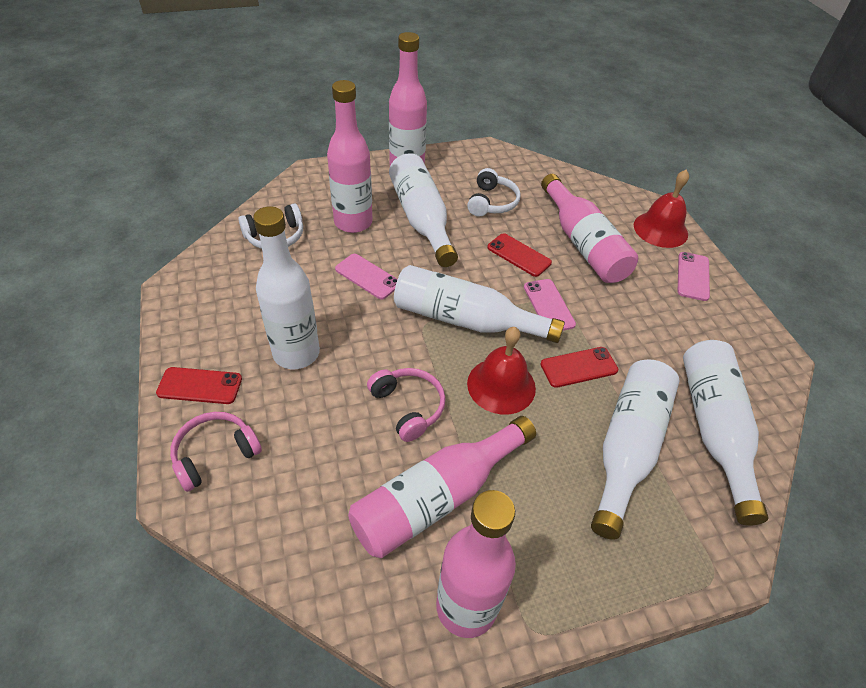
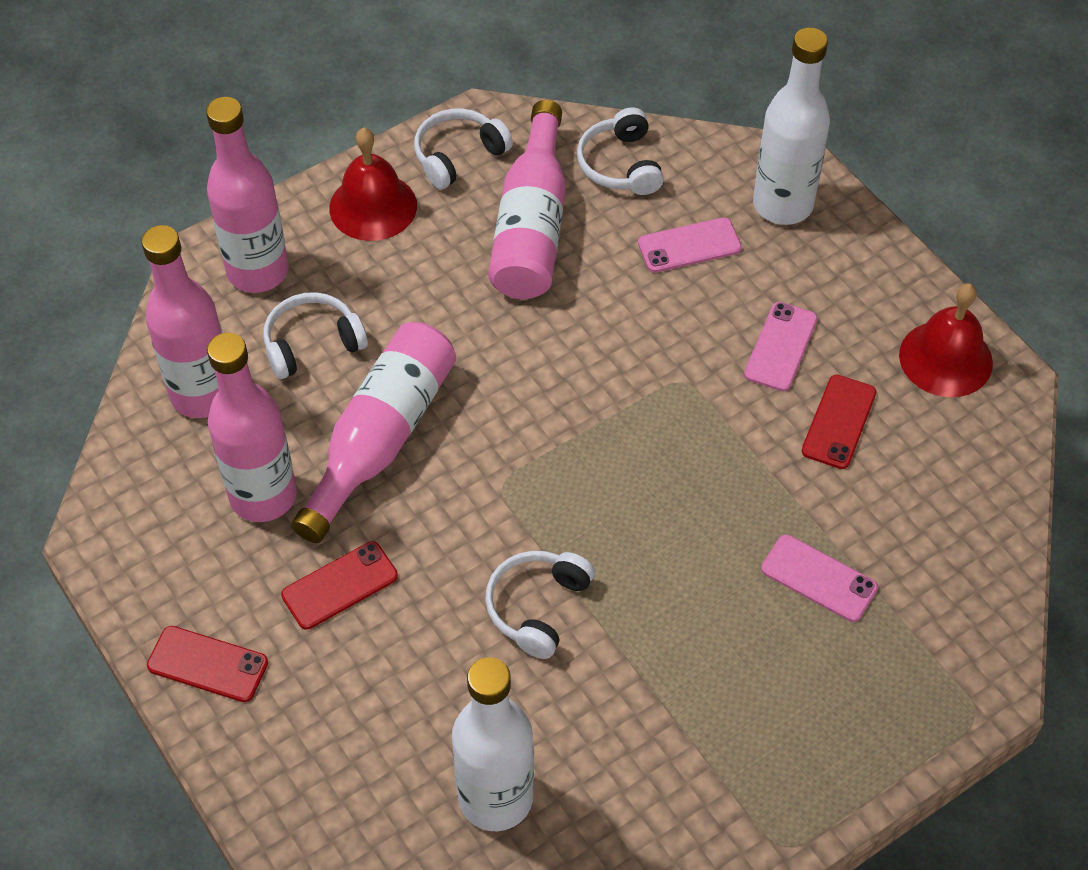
pink headphones: [170,412,262,492] [367,368,445,442] = 2 -> none = 0
white bottle: [253,206,320,369] [389,153,458,267] [394,265,565,343] [591,360,679,540] [683,340,768,526] = 5 -> [452,657,534,831] [753,27,830,225] = 2
white headphones: [238,204,303,249] [467,168,520,217] = 2 -> [263,292,368,379] [414,108,513,189] [485,551,595,659] [577,107,664,195] = 4

